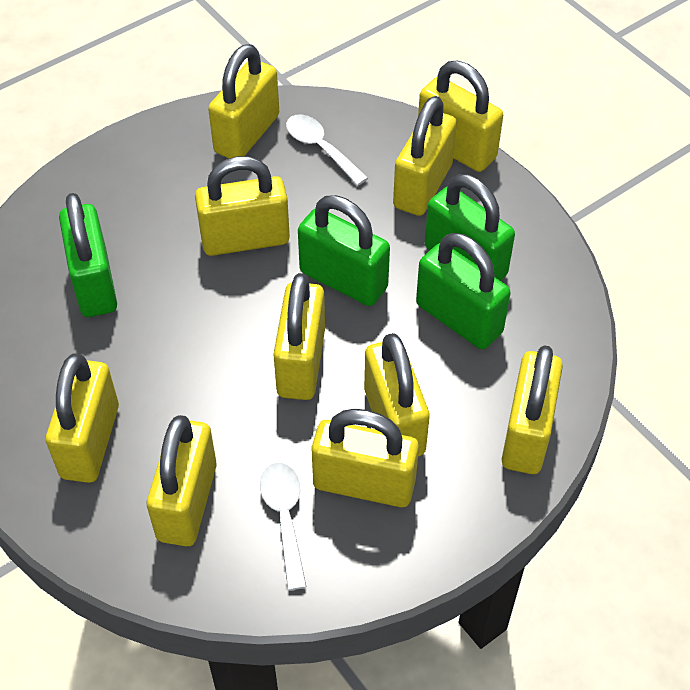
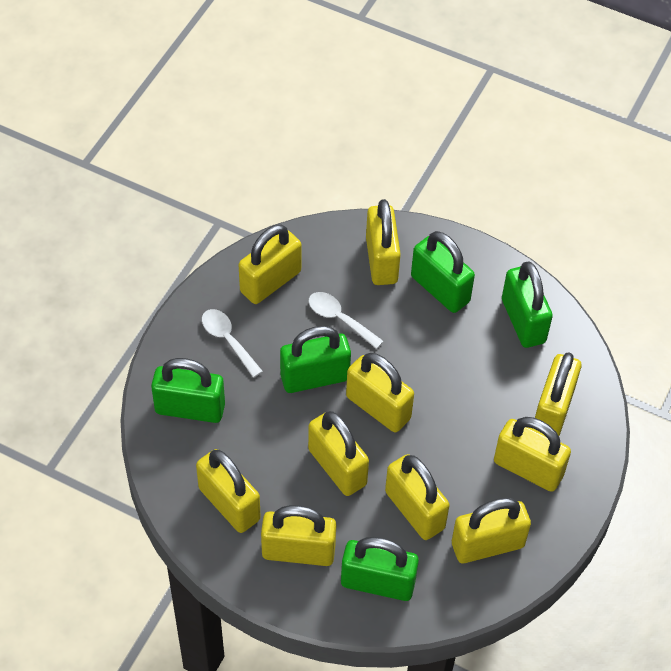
green padlock: [59,193,117,317] [298,195,390,306] [416,233,511,349] [425,174,515,281] = 4 -> [151,358,225,423] [280,326,351,393] [341,537,419,601] [411,231,475,313] [502,261,553,348] = 5

